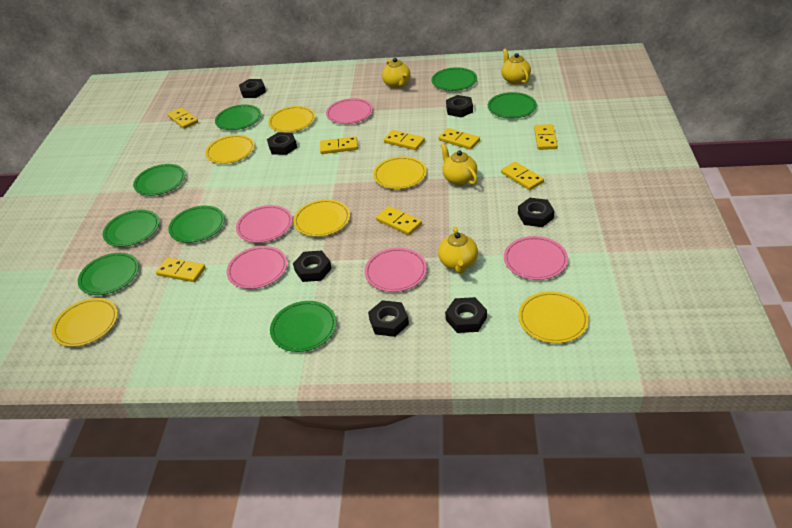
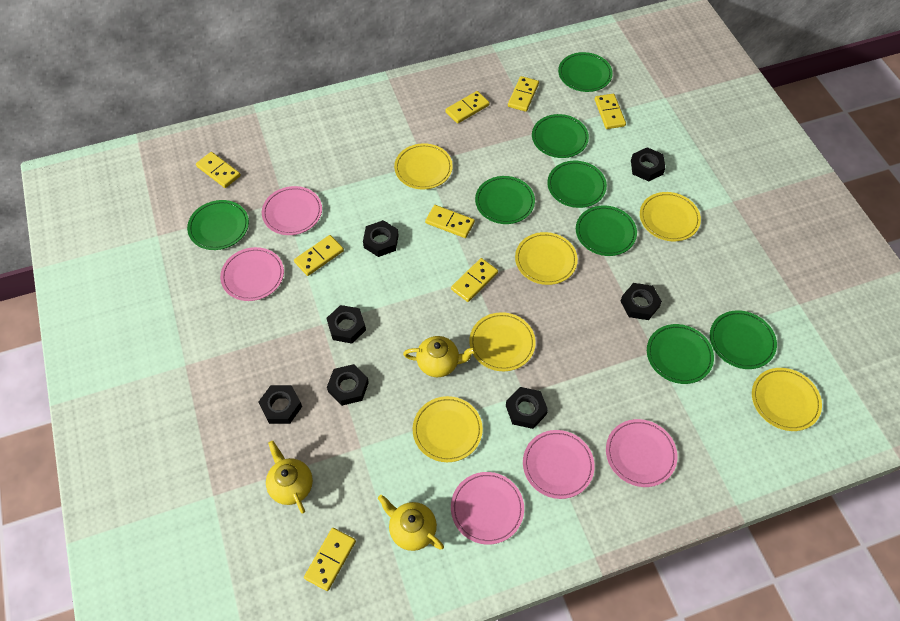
yellow teapot: [382,58,411,88] [438,227,478,274] [440,143,478,186] [501,49,531,84] = 4 -> [266,441,313,513] [378,495,444,551] [403,336,476,377] = 3

